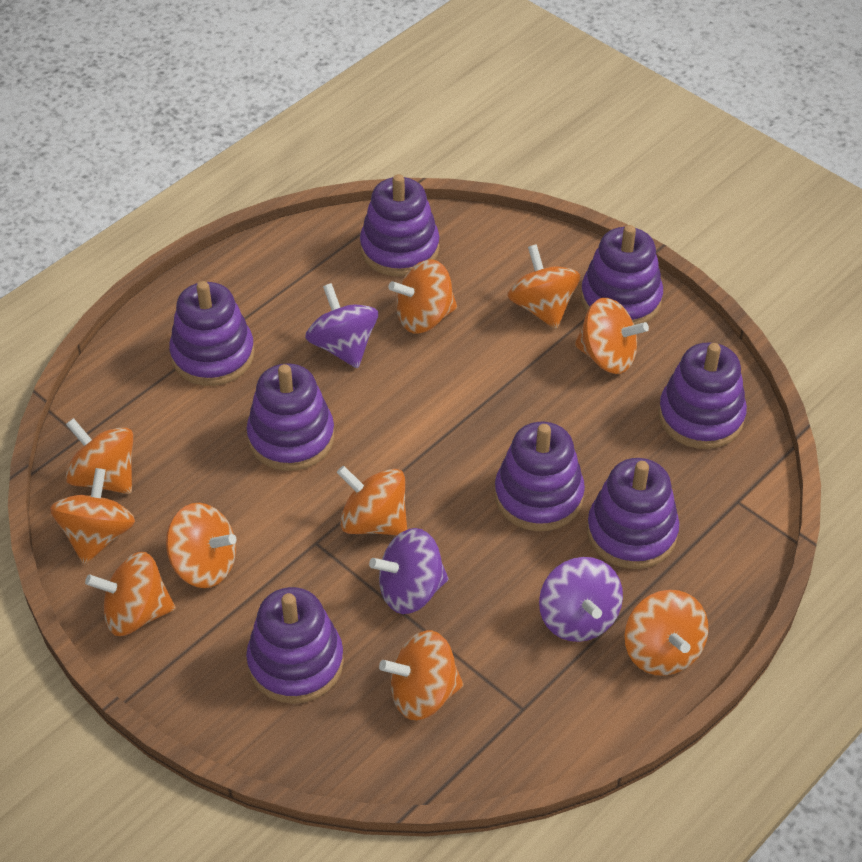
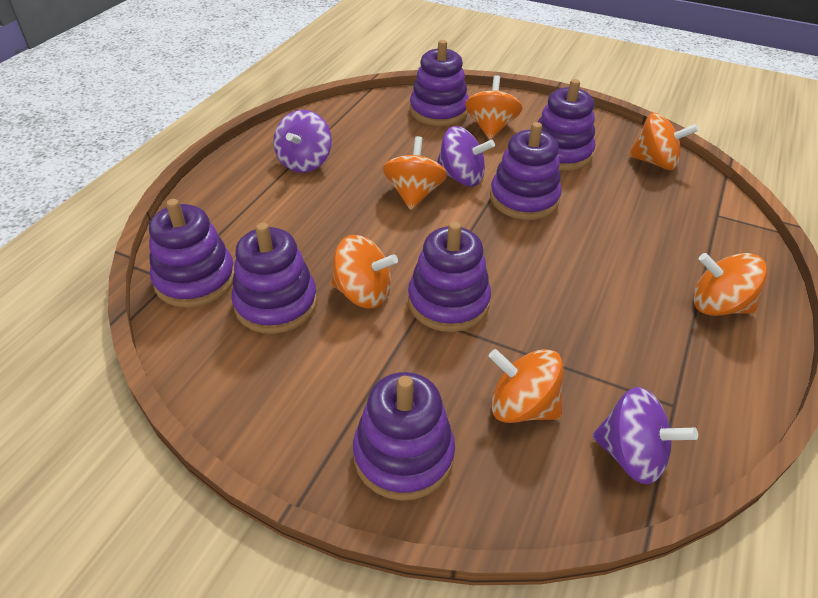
orange spinning top: [50,468,135,565] [65,418,133,494] [85,552,176,636] [166,503,237,588] [337,466,407,535] [379,630,463,720] [389,259,457,334] [507,244,580,329] [574,298,649,374] [625,590,708,676] = 10 -> [331,235,398,309] [383,136,447,210] [465,75,522,140] [489,349,564,423] [628,113,698,170] [693,253,767,316] = 6
purple stacking toy: [169,281,255,386] [246,587,344,704] [247,363,334,471] [360,174,439,277] [495,422,585,531] [581,225,663,325] [587,458,679,569] [658,342,747,449] = 8 -> [149,199,235,308] [231,222,317,334] [353,372,455,501] [408,222,491,332] [410,40,468,126] [490,122,562,220] [538,79,595,171] = 7

